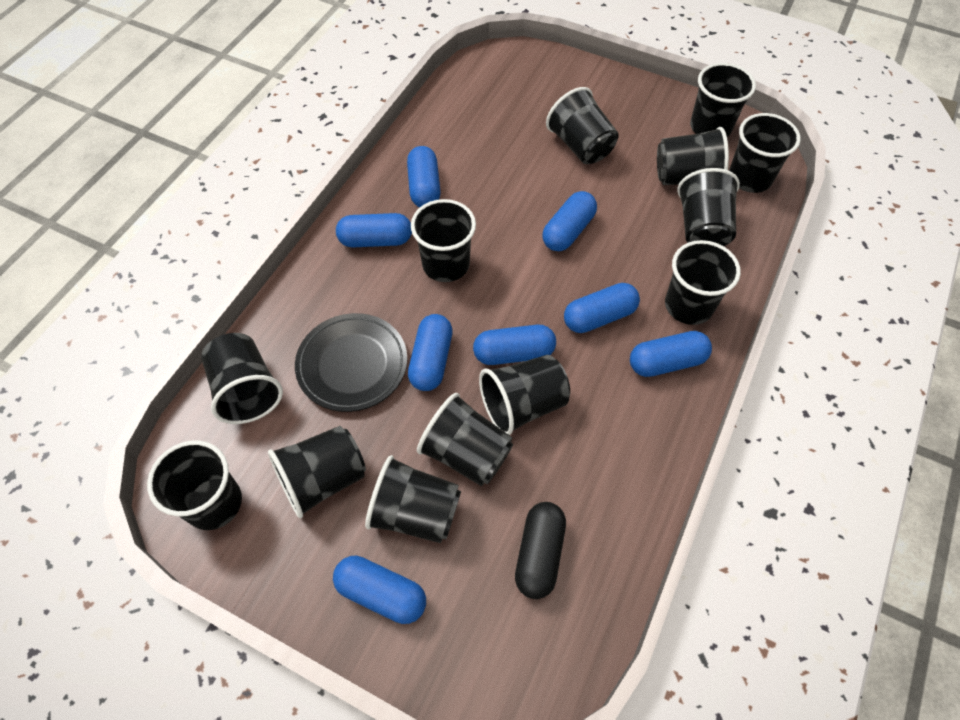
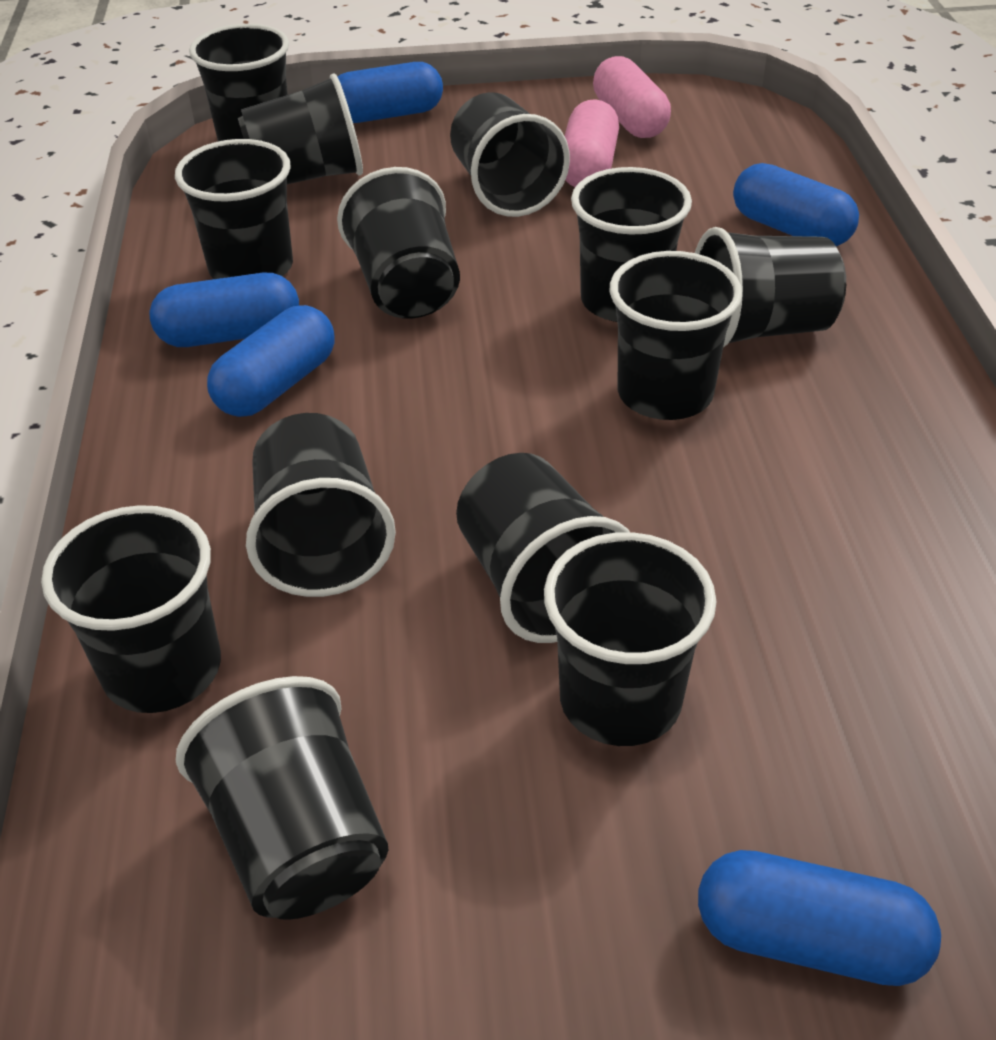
black capsule: [515,502,566,599] = 1 -> none = 0
black plate: [295,313,407,412] = 1 -> none = 0
blue capsule: [333,556,426,624] [336,213,412,247] [407,146,441,207] [408,314,453,391] [473,325,556,365] [542,191,597,251] [564,283,640,333] [630,331,712,377] = 8 -> [149,273,299,347] [207,305,335,417] [338,62,443,123] [698,850,941,986] [733,163,859,246] = 5
pink capsule: none = 0 -> [565,99,619,187] [593,56,671,138] = 2

